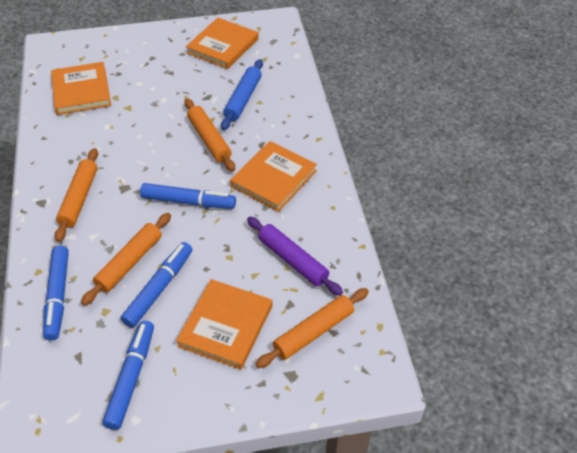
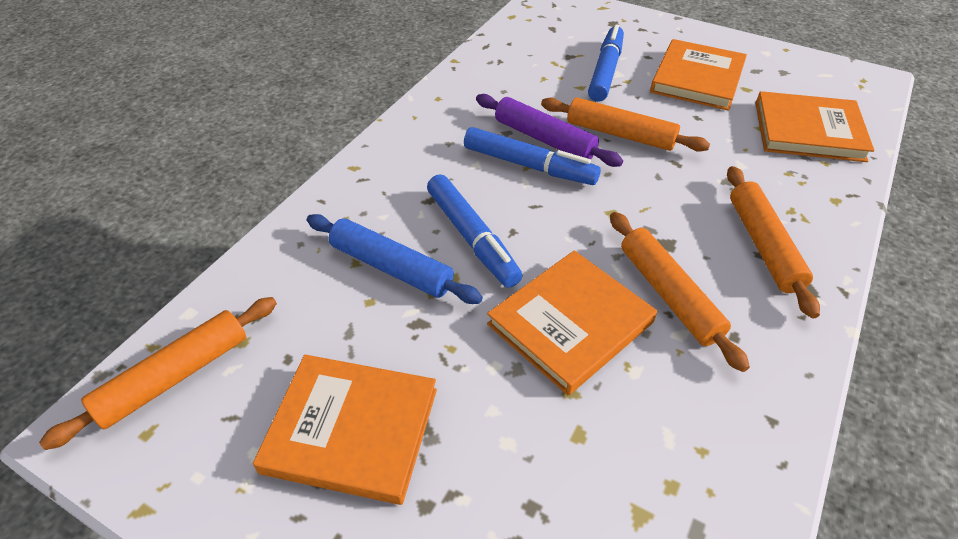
blue marker: [43,245,69,341] [102,321,154,430] [121,242,192,328] [140,183,236,209] = 4 -> [427,174,522,288] [464,127,601,185] [588,24,624,102] = 3

